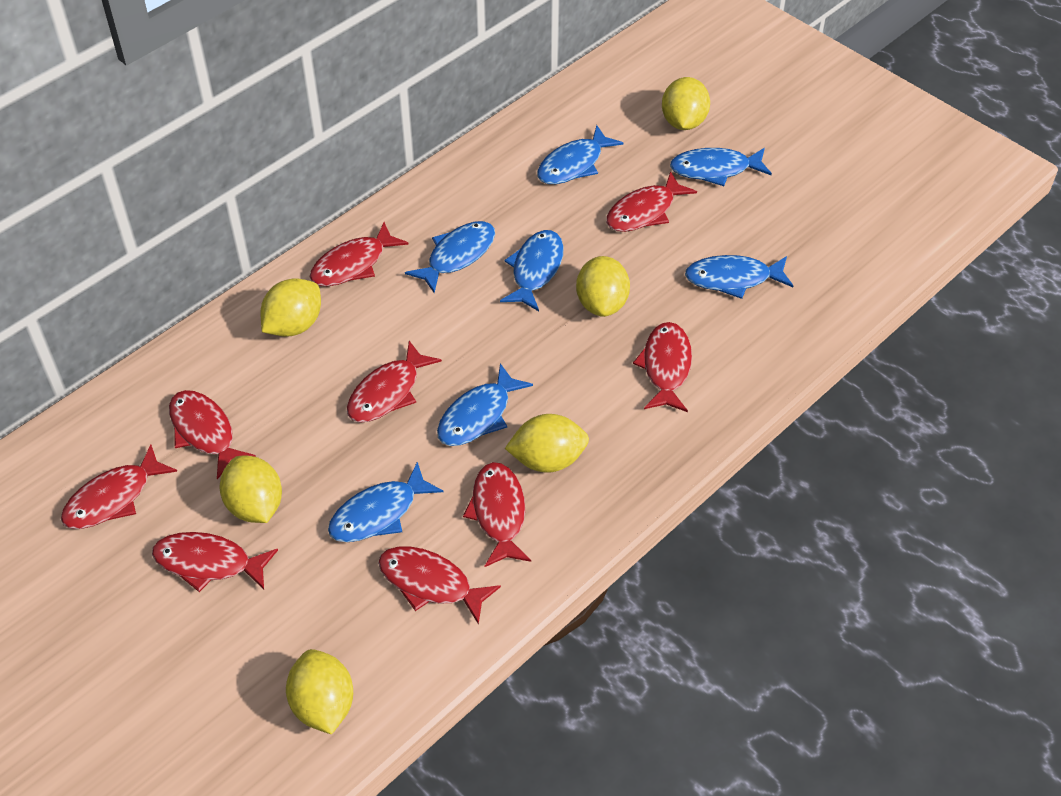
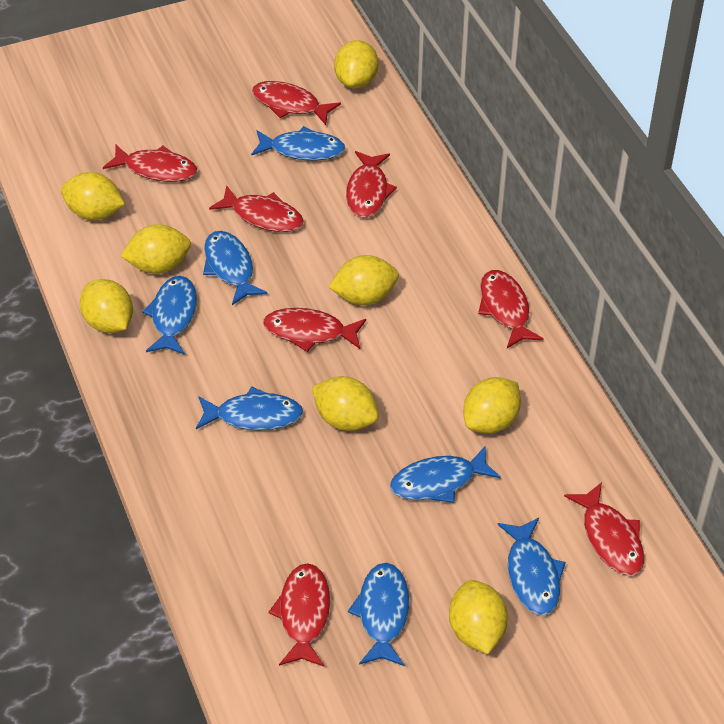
red fish: [61,444,177,529] [152,532,278,592] [169,390,256,479] [310,222,409,286] [347,341,442,423] [378,546,501,625] [463,462,531,567] [606,171,697,232] [633,322,692,412] = 9 -> [103,145,197,182] [209,185,304,232] [252,81,341,125] [263,308,366,352] [268,563,330,667] [346,151,397,218] [478,270,544,348] [564,482,644,575] = 8
yellow lemon: [220,456,282,523] [261,278,321,337] [286,649,353,734] [505,414,589,473] [576,256,630,317] [662,77,710,130] = 6 -> [61,172,125,220] [80,279,133,333] [121,224,191,274] [312,376,379,431] [329,255,399,305] [334,40,378,88] [449,580,508,654] [463,377,521,433] = 8

